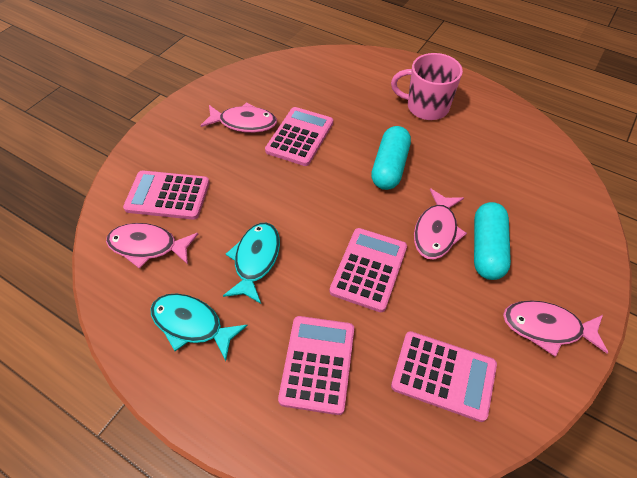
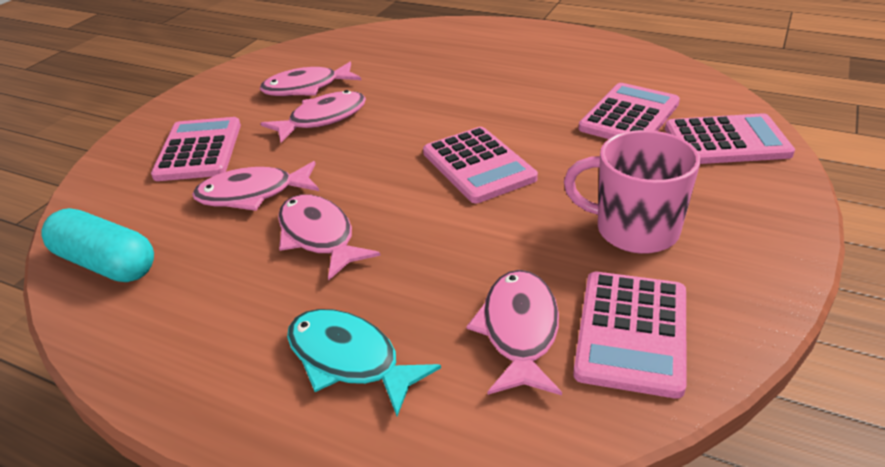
pink fish: [106,223,198,269] [200,102,277,133] [414,188,467,259] [503,300,608,357] = 4 -> [192,161,319,211] [260,62,361,96] [260,90,366,143] [278,195,380,280] [466,270,562,395] = 5
turquoise capsule: [371,126,411,190] [474,202,511,280] = 2 -> [41,208,154,282] = 1
turquoise fish: [150,294,247,361] [223,223,280,304] = 2 -> [287,309,441,416] = 1

